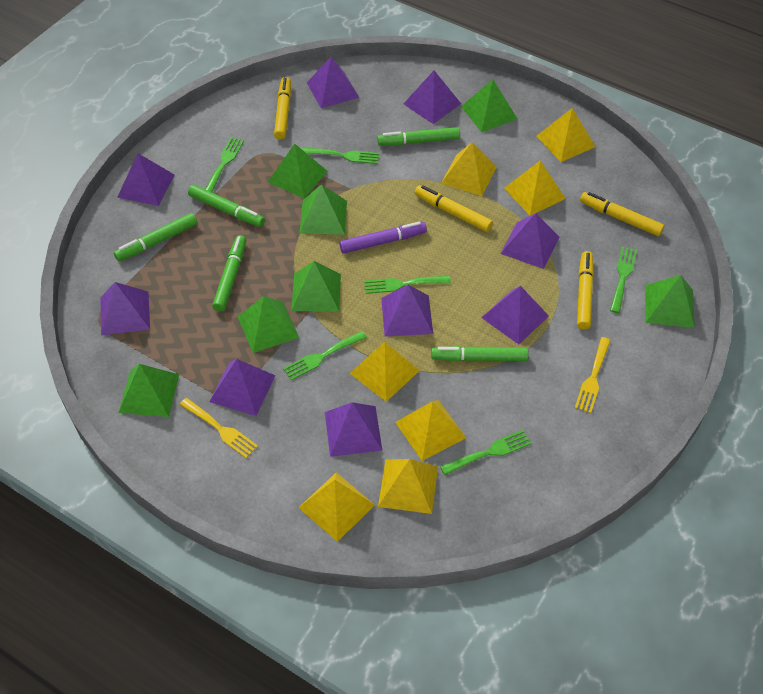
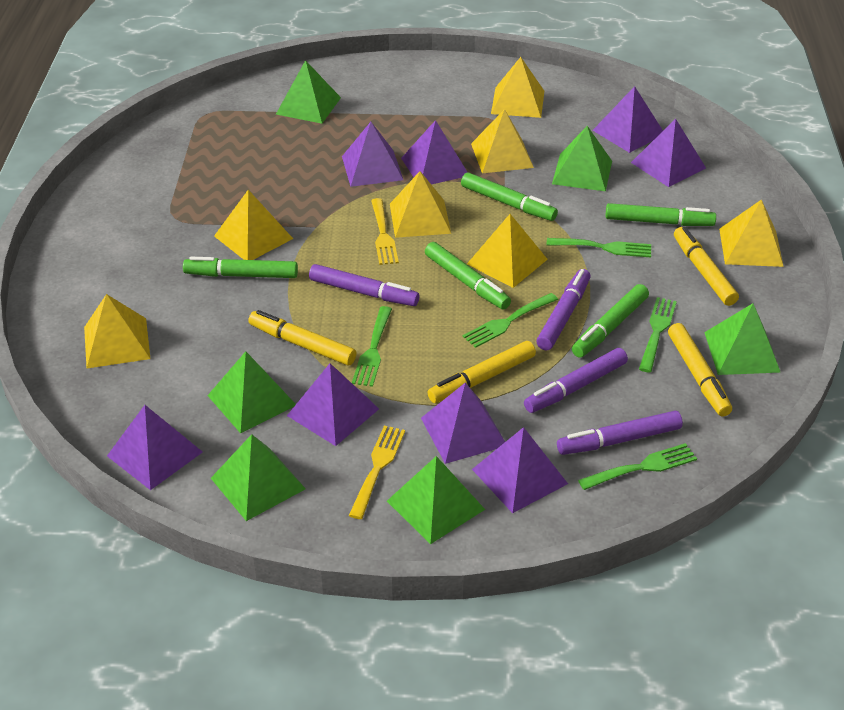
green fork: [205,137,244,192] [283,331,367,380] [301,148,379,164] [364,276,451,294] [440,430,532,475] [610,247,637,313] = 6 -> [352,306,392,387] [463,293,558,348] [547,238,651,257] [578,443,697,490] [639,297,677,372] = 5
green pyramid: [119,364,179,417] [238,296,299,353] [268,144,327,198] [291,261,341,312] [300,184,347,235] [461,79,517,132] [645,275,695,328] = 7 -> [207,351,296,433] [211,434,306,521] [276,60,341,124] [387,456,485,544] [552,126,612,191] [704,303,781,375] = 6
purple marker: [339,221,427,254] = 1 -> [309,264,419,306] [524,348,628,413] [536,269,591,351] [557,411,683,455] = 4
purple pyramid: [101,282,150,335] [117,153,175,206] [209,359,276,416] [307,57,359,108] [325,402,382,457] [381,285,433,337] [404,71,461,124] [481,286,549,344] [500,213,559,269] = 9 -> [107,405,203,490] [287,363,379,446] [342,122,403,187] [401,120,467,185] [421,383,505,464] [472,427,568,513] [592,86,663,153] [631,119,706,187] = 8

